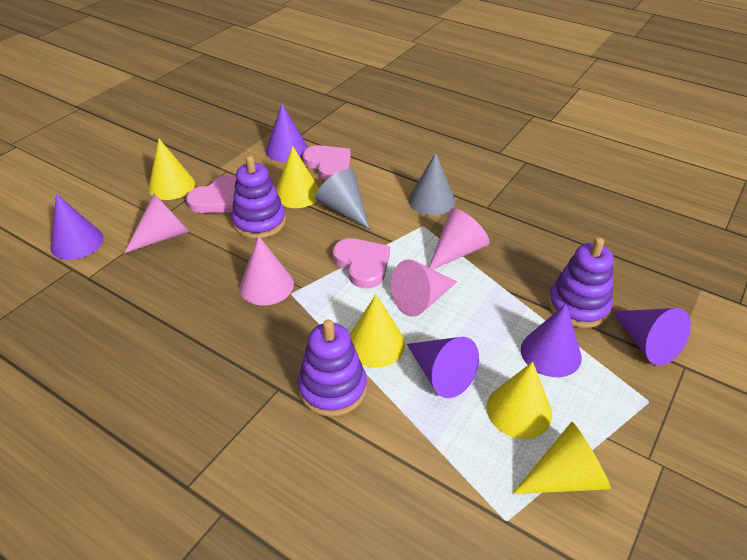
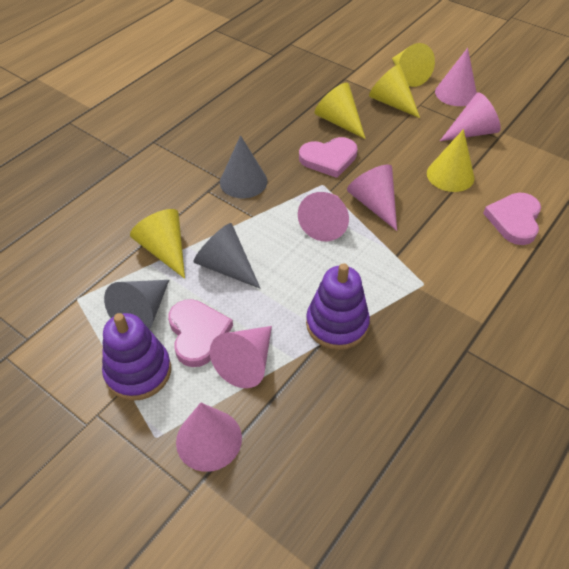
grey cone: [315,169,370,229] [408,153,455,215] = 2 -> [104,280,169,330] [193,223,261,289] [220,135,268,198] = 3
pink cone: [124,194,190,253] [239,236,294,305] [391,259,457,317] [429,208,490,270] = 4 -> [176,402,242,472] [210,326,272,388] [298,192,349,241] [347,164,397,231] [435,48,477,106] [440,92,501,141] = 6
purple cone: [50,194,104,260] [266,104,308,162] [407,337,479,398] [521,304,582,377] [613,308,691,366] = 5 -> none = 0
purple stacking toy: [231,156,286,239] [298,319,367,416] [548,237,614,328] = 3 -> [102,313,171,401] [306,263,370,350] = 2

